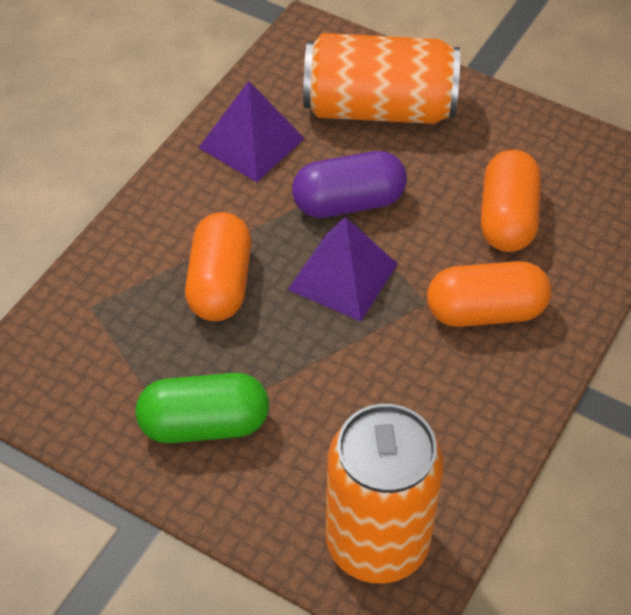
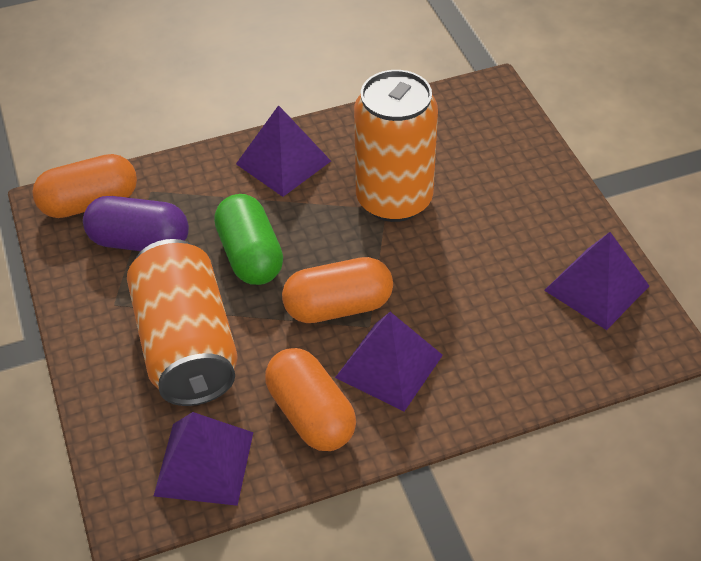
purple pyramid: [198,81,305,182] [287,217,398,322] = 2 -> [154,412,253,506] [236,105,331,197] [335,312,443,412] [544,232,649,330] = 4

